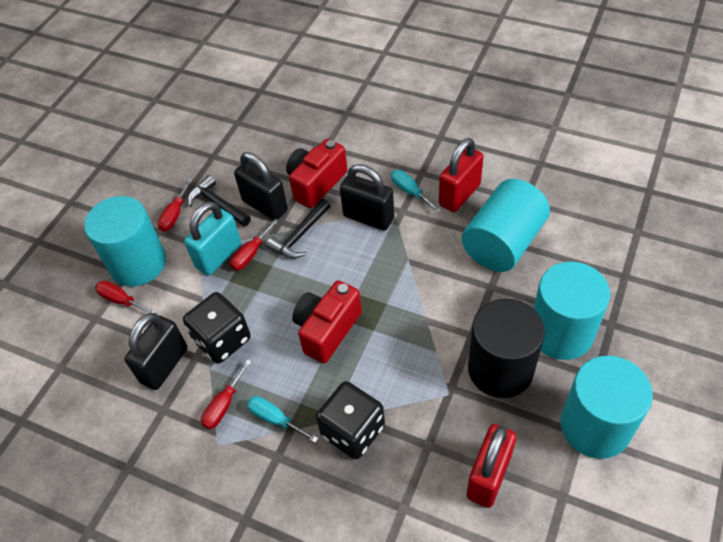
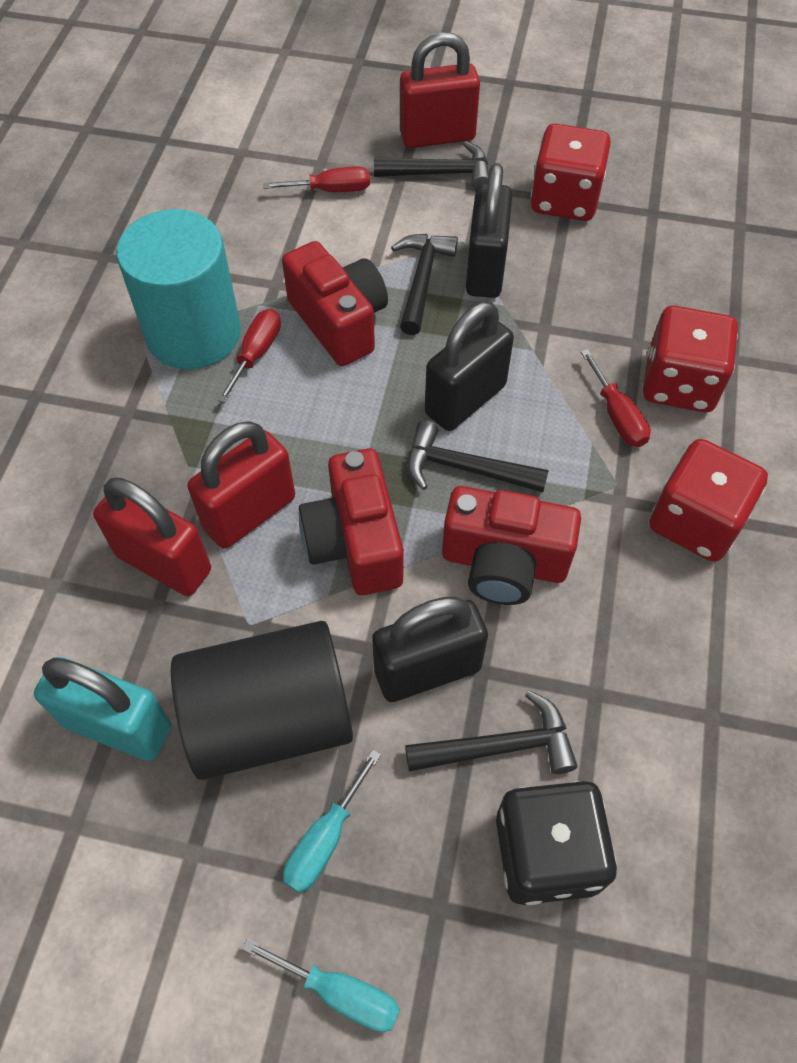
black dice: [183,292,251,364] [316,381,385,459] = 2 -> [496,781,617,905] = 1
black hammer: [188,175,251,227] [266,199,331,259] = 2 -> [374,141,489,189] [391,234,458,335] [405,690,578,774] [407,420,549,492] = 4
red camera: [286,139,347,208] [292,281,362,363] = 2 -> [282,241,388,366] [299,449,404,595] [442,486,581,605] = 3
red dice: none = 0 -> [531,124,611,221] [643,306,738,412] [649,439,768,562] = 3
red padlock: [439,138,483,212] [467,424,516,508] = 2 -> [93,477,211,596] [187,421,295,549] [400,32,480,148] = 3
red screwdriver: [95,281,156,313] [157,179,193,232] [201,359,252,429] [230,219,279,271] = 4 -> [218,309,281,403] [263,166,370,192] [581,349,650,447] = 3
turquoise cylinder: [84,196,166,286] [462,179,550,272] [533,262,610,360] [561,356,653,459] = 4 -> [117,209,241,370] = 1

